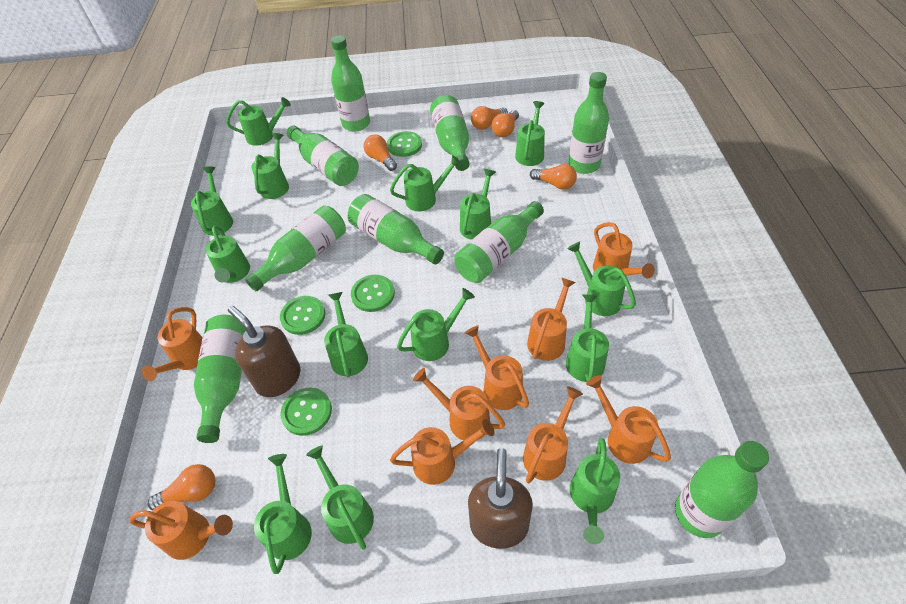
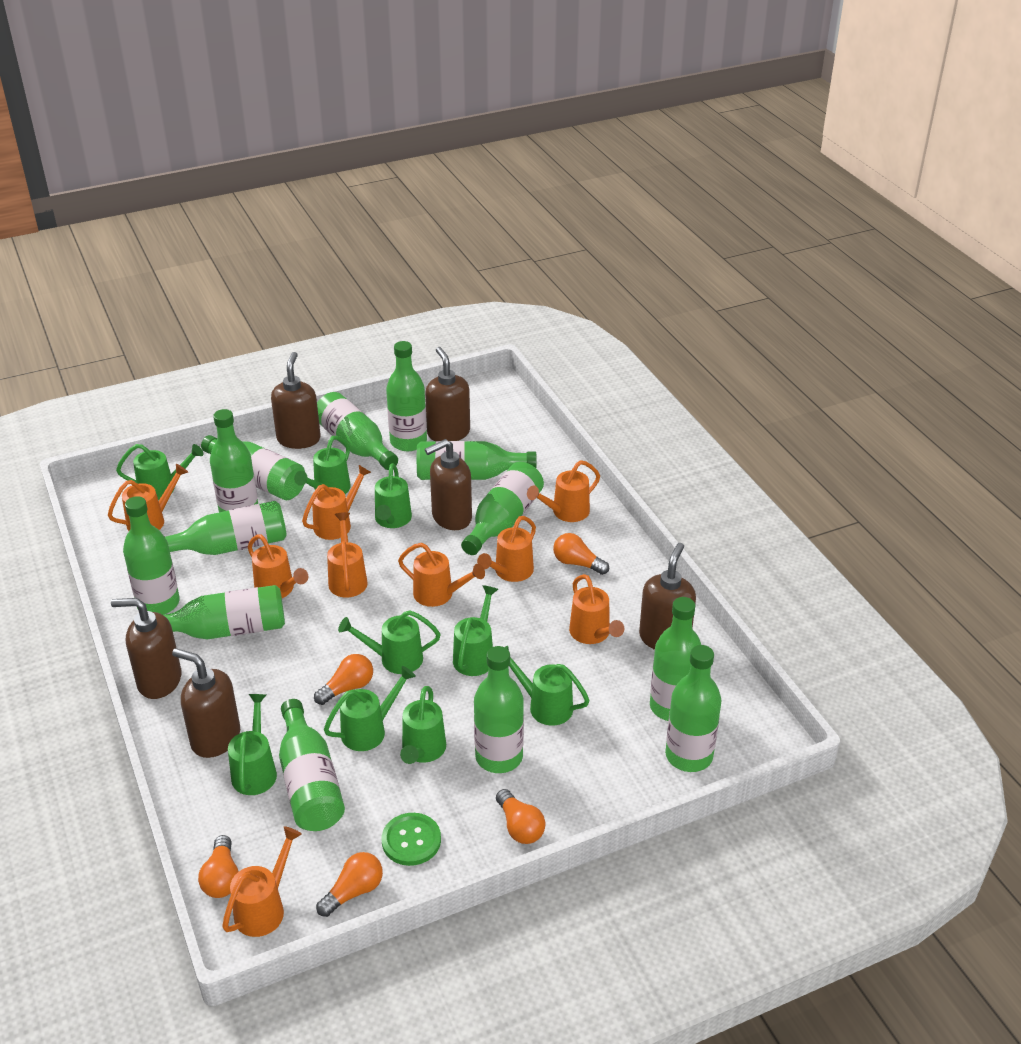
brown soap dispenser: [228,306,300,397] [468,448,533,549] = 2 -> [111,598,182,699] [172,648,240,758] [271,352,321,449] [425,347,470,441] [425,439,472,530] [639,543,696,650] = 6
green bottle: [194,315,246,443] [245,205,346,291] [286,125,359,186] [331,35,370,132] [348,194,444,264] [430,95,470,171] [455,201,544,283] [568,72,609,174] [675,441,769,538] = 9 -> [123,496,180,615] [164,501,287,555] [164,585,285,639] [201,435,305,500] [210,409,258,512] [279,699,345,831] [317,392,398,470] [386,341,427,451] [417,441,537,480] [461,462,544,555] [474,646,524,773] [650,597,701,721] [665,645,722,772] = 13
green button: [280,296,326,335] [280,388,332,436] [351,275,395,312] [387,131,422,157] = 4 -> [382,813,441,866] = 1
green watering can: [191,166,233,236] [206,226,250,283] [226,97,291,146] [251,133,289,199] [254,454,312,574] [306,445,374,550] [324,292,368,377] [390,155,461,212] [397,288,475,361] [460,169,496,240] [515,101,545,166] [566,295,609,382] [567,242,636,316] [570,438,620,544] = 14 -> [116,444,204,500] [228,694,277,795] [294,436,351,494] [324,666,416,751] [338,610,441,674] [375,463,412,528] [400,686,446,764] [453,585,498,676] [505,646,590,726] = 9

